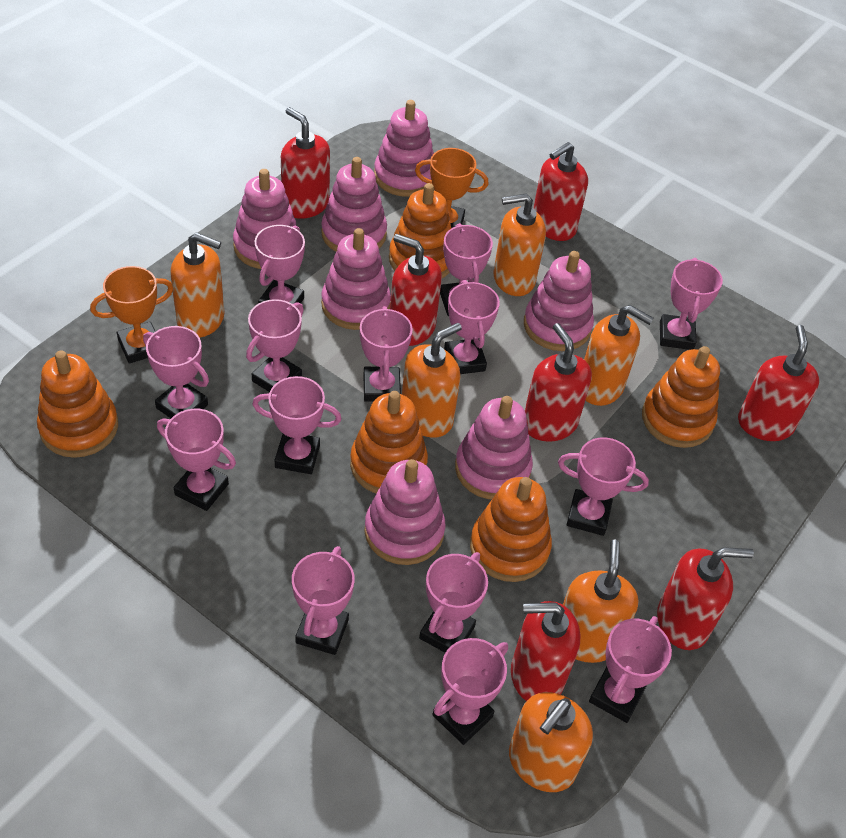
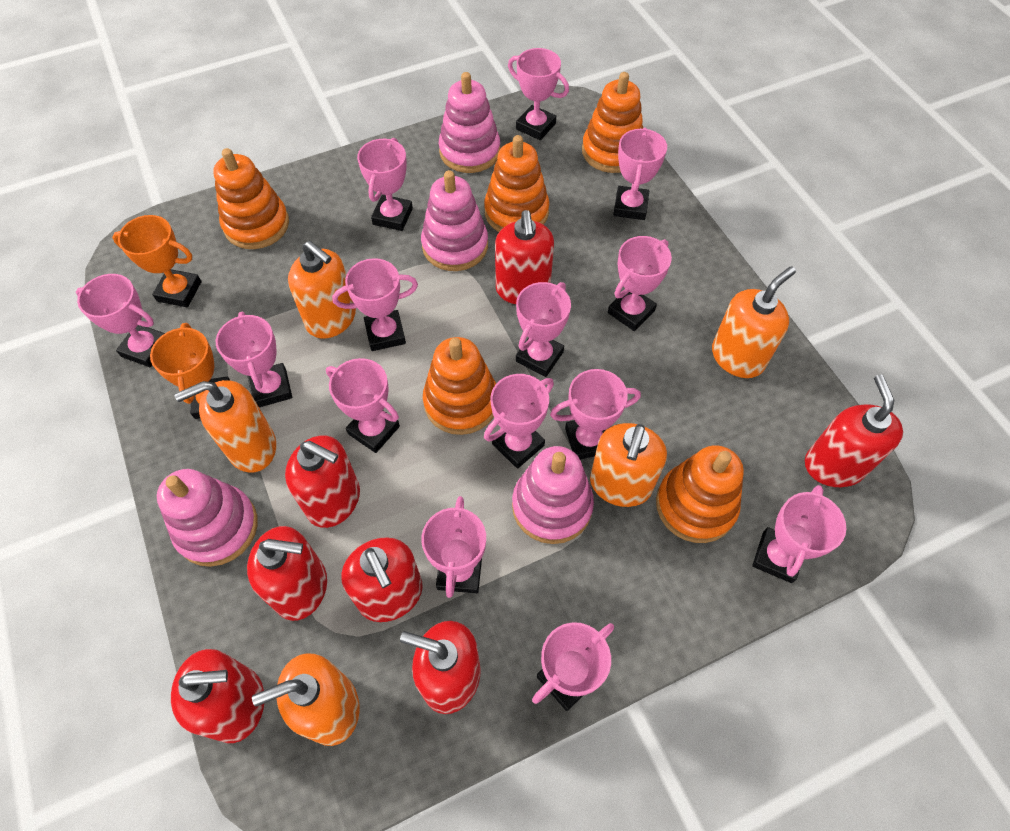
orange soap dispenser: [170,232,225,338] [402,323,462,438] [493,193,546,296] [509,692,593,792] [563,540,638,663] [584,305,654,406] = 6 -> [174,380,276,472] [252,653,359,746] [288,241,356,339] [590,423,667,507] [712,266,796,378] = 5
pink stacking toy: [233,169,297,269] [321,157,387,252] [321,228,391,330] [364,459,445,565] [374,100,434,197] [455,396,533,499] [524,251,594,351] = 7 -> [157,469,258,567] [421,170,488,271] [439,72,500,173] [512,446,594,544] = 4

